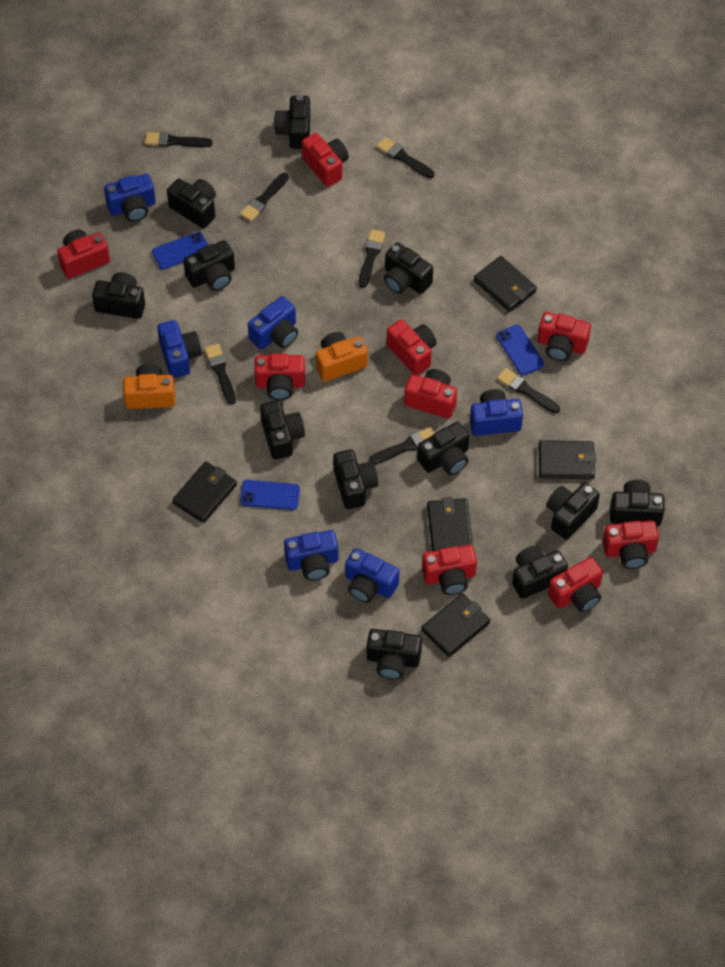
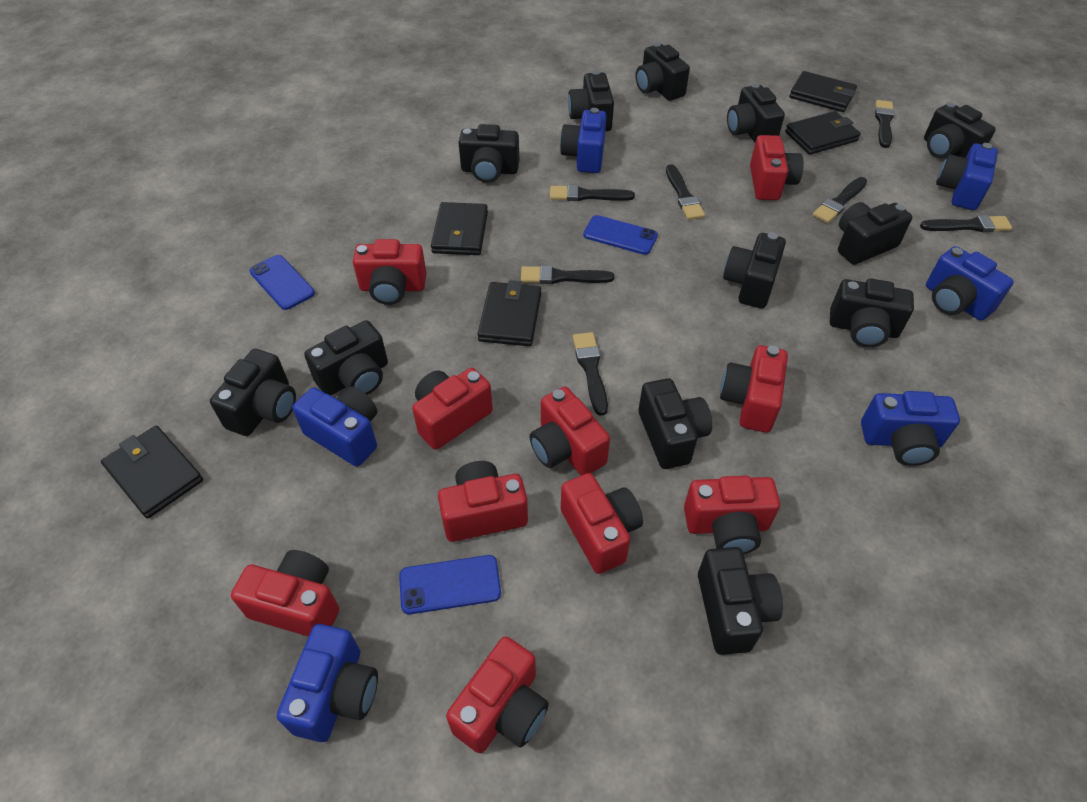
orange camera: [123,364,175,409] [316,332,368,382] = 2 -> none = 0
red camera: [57,230,110,279] [254,354,305,400] [301,133,349,187] [387,320,437,375] [404,369,457,419] [422,545,477,595] [538,312,591,361] [548,557,603,612] [603,520,659,569] = 9 -> [231,550,339,637] [353,239,427,305] [412,368,493,450] [438,461,528,542] [446,636,549,753] [529,387,610,475] [561,473,643,574] [684,476,780,554] [720,345,788,433] [750,135,804,200] = 10

